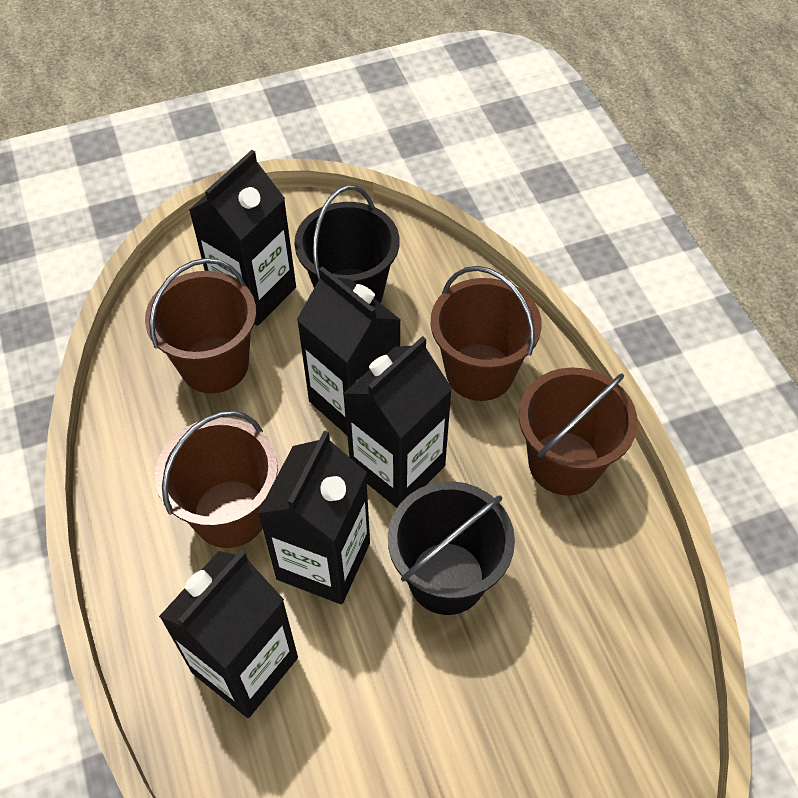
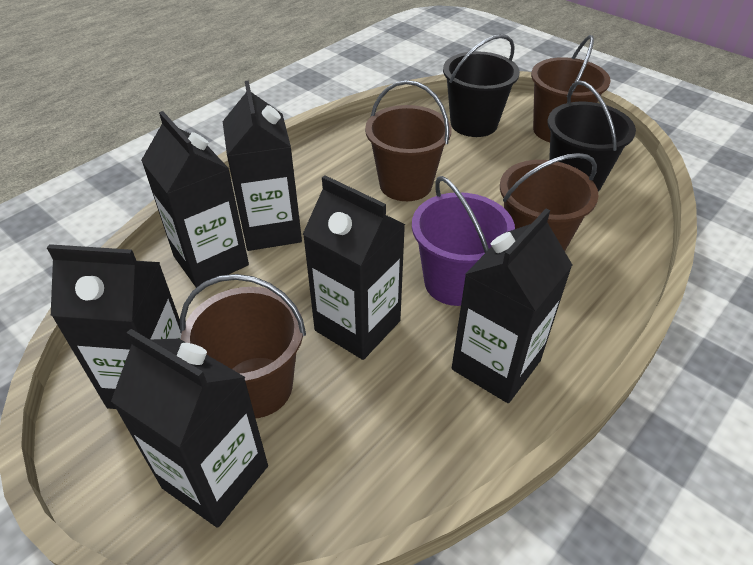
black carton: [159,550,298,718] [189,150,296,326] [258,431,370,604] [297,266,401,435] [343,336,452,508] = 5 -> [47,244,182,409] [111,329,268,528] [141,111,249,288] [223,80,302,251] [303,175,406,360] [452,209,572,403] = 6
purple bucket: none = 0 -> [412,176,515,306] = 1

